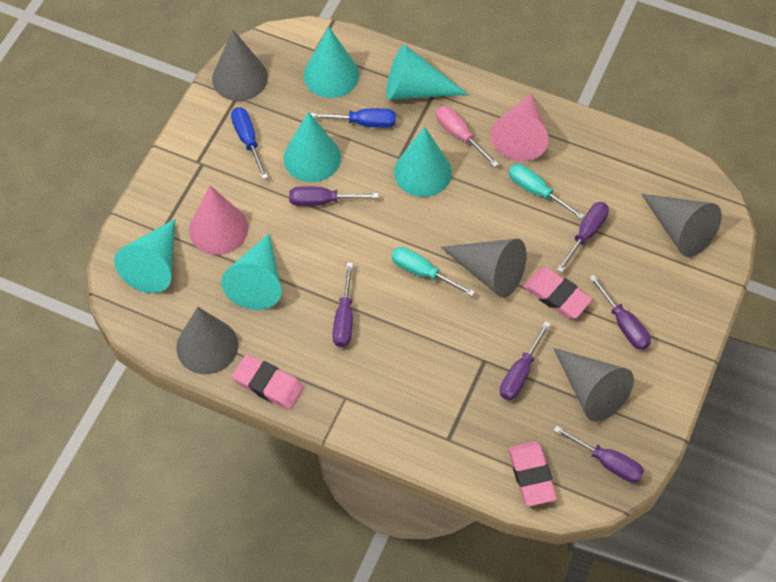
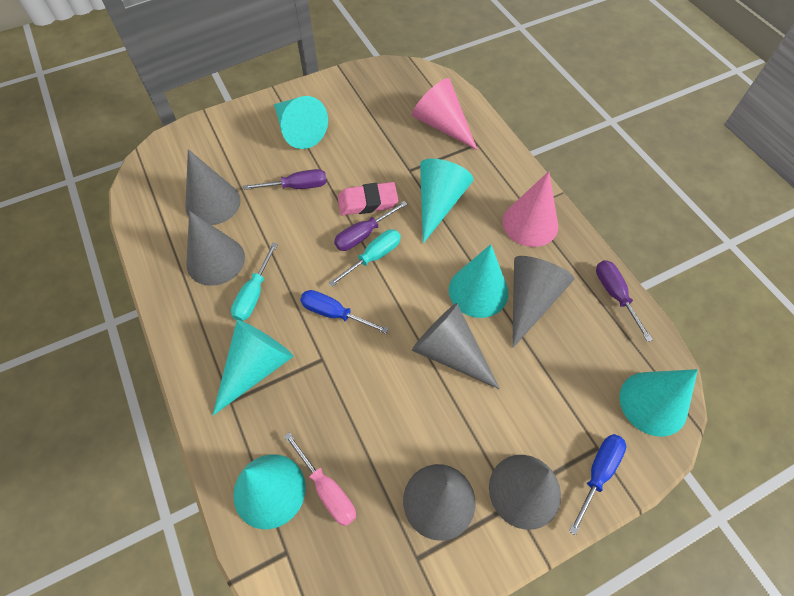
grey cone: [176,307,238,374] [212,30,268,101] [441,239,526,298] [553,348,634,422] [641,194,722,257] = 5 -> [185,149,241,225] [186,211,245,286] [403,464,476,541] [412,303,500,389] [489,455,561,530] [512,256,575,348] = 6
pink eraser: [232,354,304,410] [508,441,557,506] [523,268,592,319] = 3 -> [338,182,398,216] = 1
purple screwdriver: [289,186,379,206] [332,263,353,347] [500,321,551,400] [553,426,644,483] [557,202,609,273] [589,275,651,350] = 6 -> [244,169,327,190] [334,201,407,251] [596,260,653,342] = 3

